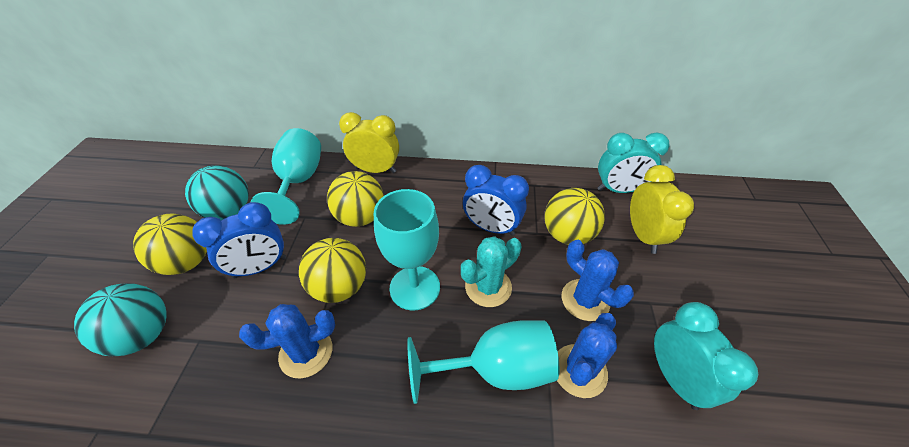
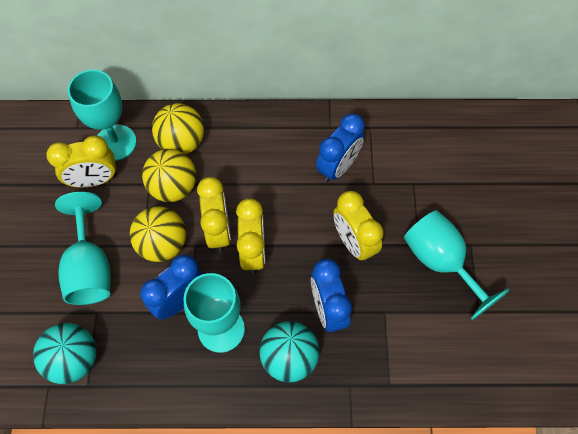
blue cactus: [239,304,335,378] [557,313,617,398] [562,240,634,321] = 3 -> none = 0
blue clock: [192,202,286,278] [463,165,529,236] = 2 -> [140,255,202,320] [311,259,352,333] [316,114,365,183] = 3
turquoise cactus: [461,236,522,307] = 1 -> none = 0
turquoise clock: [597,133,670,193] [654,302,758,410] = 2 -> none = 0
turquoise goblet: [251,128,321,224] [374,189,440,310] [407,320,560,404] = 3 -> [55,192,111,305] [68,69,136,161] [184,273,245,353] [404,210,510,320] = 4
yellow ball: [133,214,207,275] [299,238,366,303] [327,171,384,227] [545,188,605,245] = 4 -> [130,206,186,262] [142,149,196,202] [152,103,204,154] = 3
yellow clock: [339,112,399,173] [630,165,694,254] = 2 -> [46,136,117,188] [197,177,231,252] [236,198,265,274] [333,191,384,262] = 4

